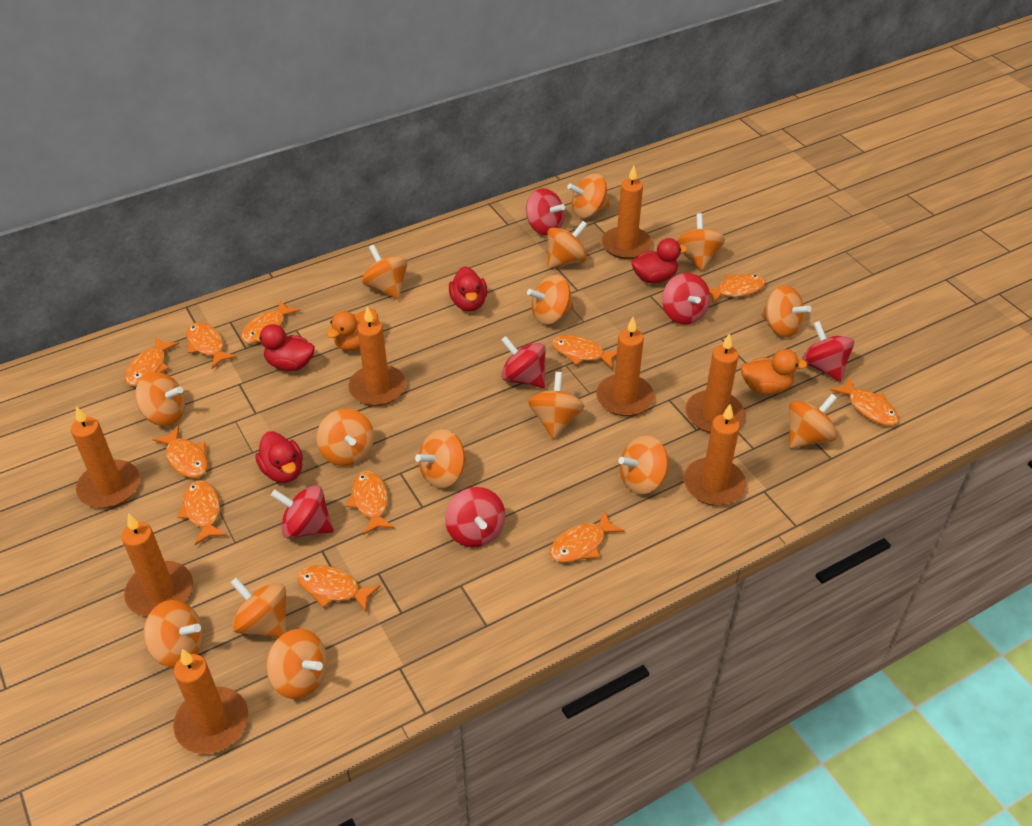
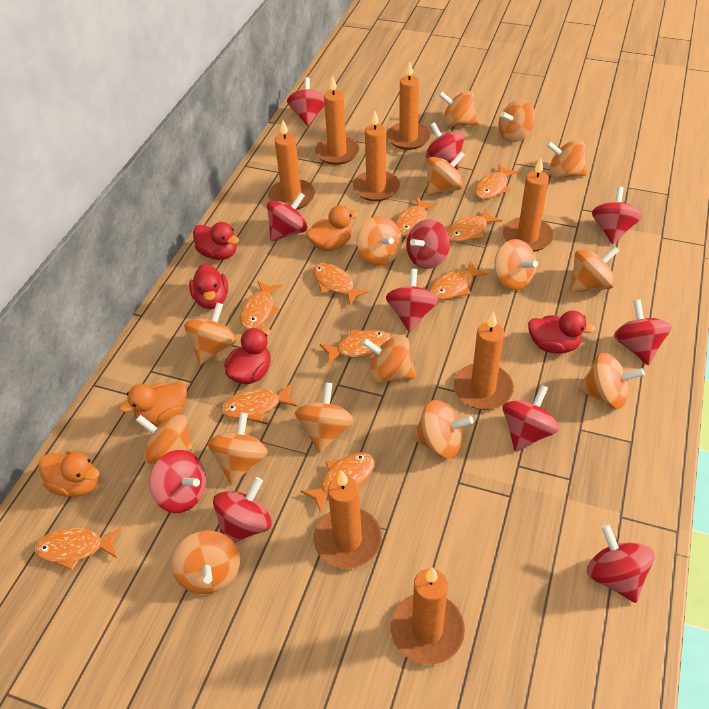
orange duck: [326,309,379,351] [741,349,808,395] = 2 -> [38,451,100,497] [119,382,187,425] [306,205,358,251] = 3
orange fish: [125,337,179,386] [152,426,208,478] [178,480,227,545] [186,322,237,369] [241,300,300,344] [297,565,381,612] [346,471,395,535] [549,511,625,563] [552,335,617,369] [709,274,766,304] [830,377,899,426] = 11 -> [34,527,121,571] [221,383,297,422] [240,281,282,330] [301,452,375,513] [312,263,369,305] [320,330,391,365] [395,197,437,236] [429,260,489,300] [447,209,502,242] [475,164,519,199] = 10
red spinning top: [271,485,334,539] [445,487,505,547] [501,336,546,388] [526,188,565,236] [662,273,710,325] [802,321,854,382] = 6 -> [149,450,206,513] [213,477,272,543] [267,192,307,241] [287,77,325,126] [386,269,438,332] [406,219,450,269] [425,122,464,170] [503,385,559,452] [587,524,655,603] [592,187,642,244] [614,299,672,365] = 11

